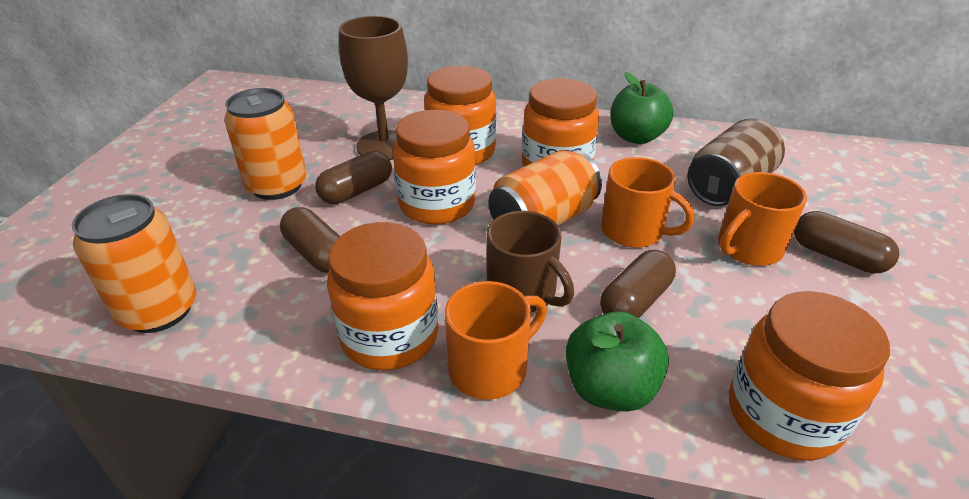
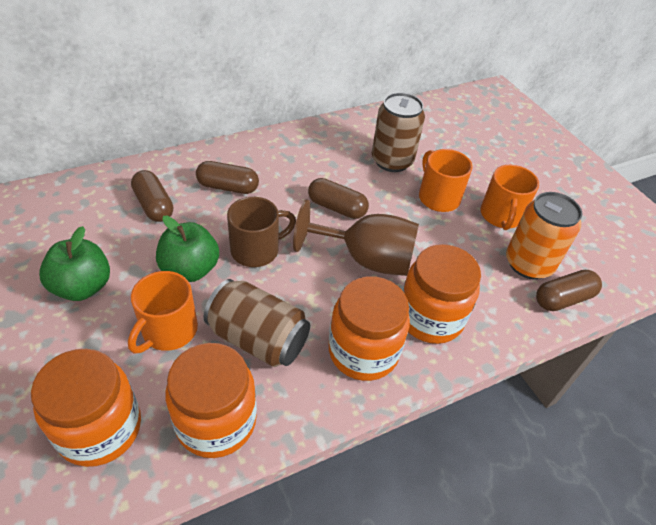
brown can: [688,118,785,206] = 1 -> [204,279,310,367] [372,92,425,172] = 2
orange can: [72,194,196,333] [224,88,306,200] [489,150,602,226] = 3 -> [506,192,582,279] = 1
orange jar: [327,222,438,371] [393,110,476,225] [424,66,497,165] [522,78,599,166] [729,291,890,461] = 5 -> [31,349,141,467] [165,343,257,458] [329,276,410,381] [402,244,481,344] = 4

